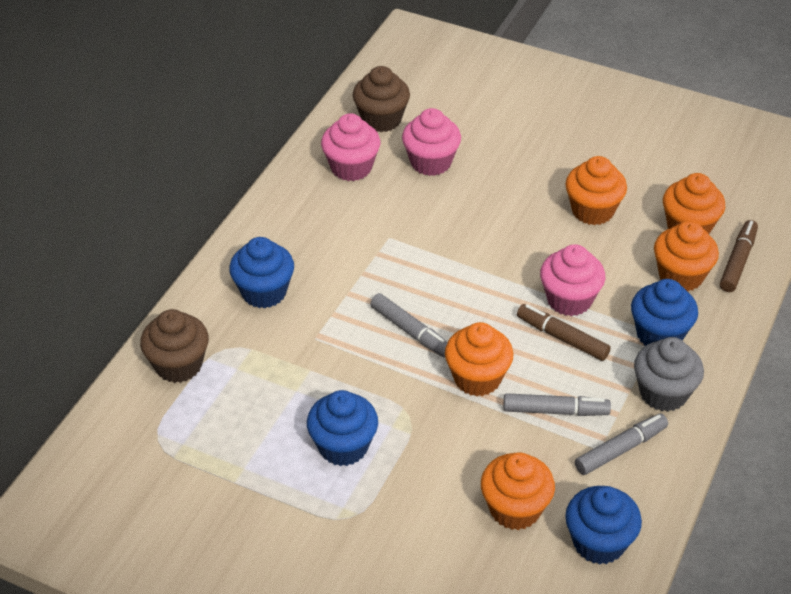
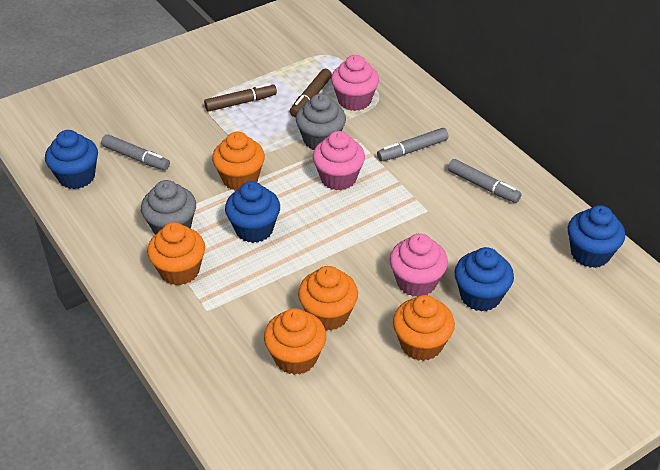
brown cupcake: [140,309,209,383] [353,66,410,132] = 2 -> none = 0
grey cupcake: [634,337,704,411] = 1 -> [141,180,196,235] [296,94,346,150] = 2

